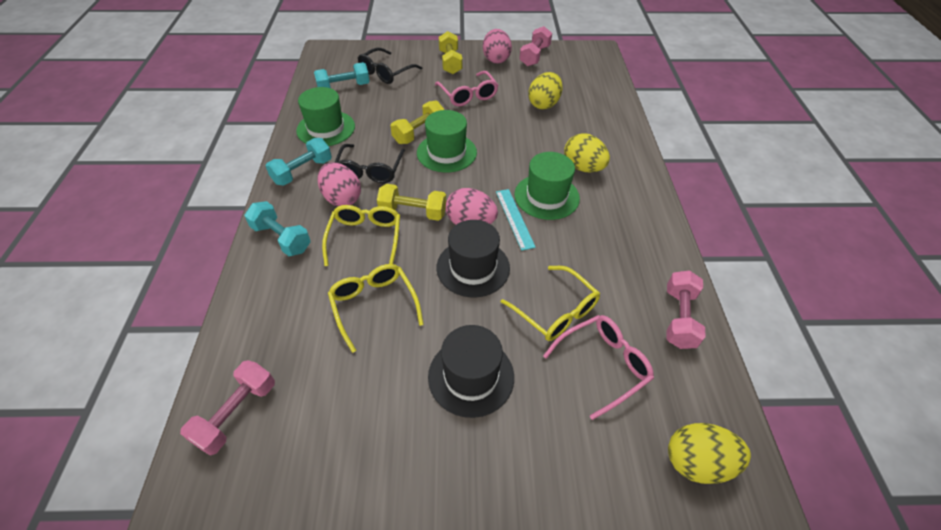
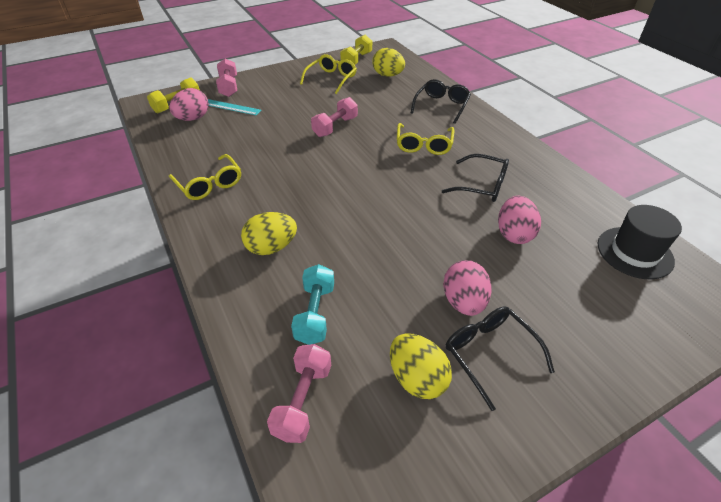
black glasses: [335,144,405,183] [358,48,422,84] = 2 -> [411,79,471,124] [442,154,509,202] [446,306,555,411] = 3
black hat: [428,325,514,418] [436,220,510,297] = 2 -> [598,205,682,280] = 1
green hat: [296,87,355,146] [417,110,477,173] [514,152,580,220] = 3 -> none = 0
pink glasses: [435,71,498,106] [543,315,654,420] = 2 -> none = 0
turquoise dumbbell: [244,201,311,256] [266,138,332,186] [314,62,370,88] = 3 -> [291,264,334,345] = 1
yellow dumbbell: [377,184,446,221] [391,100,445,144] [439,31,462,74] = 3 -> [147,77,200,113] [340,35,372,65] = 2

